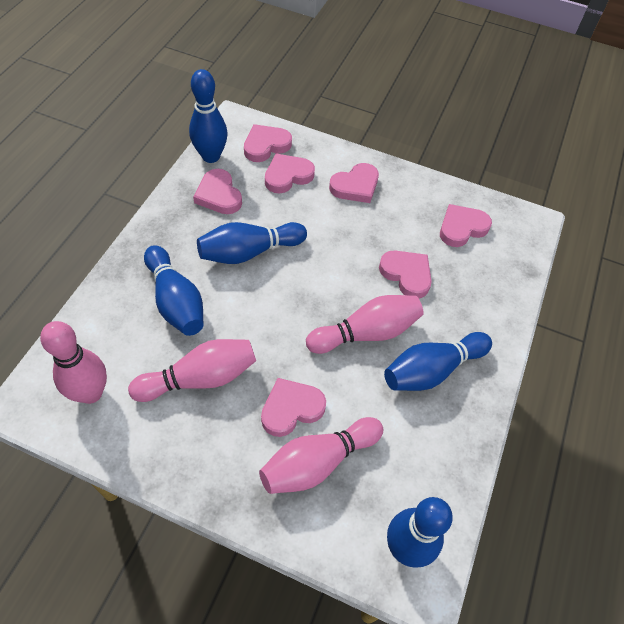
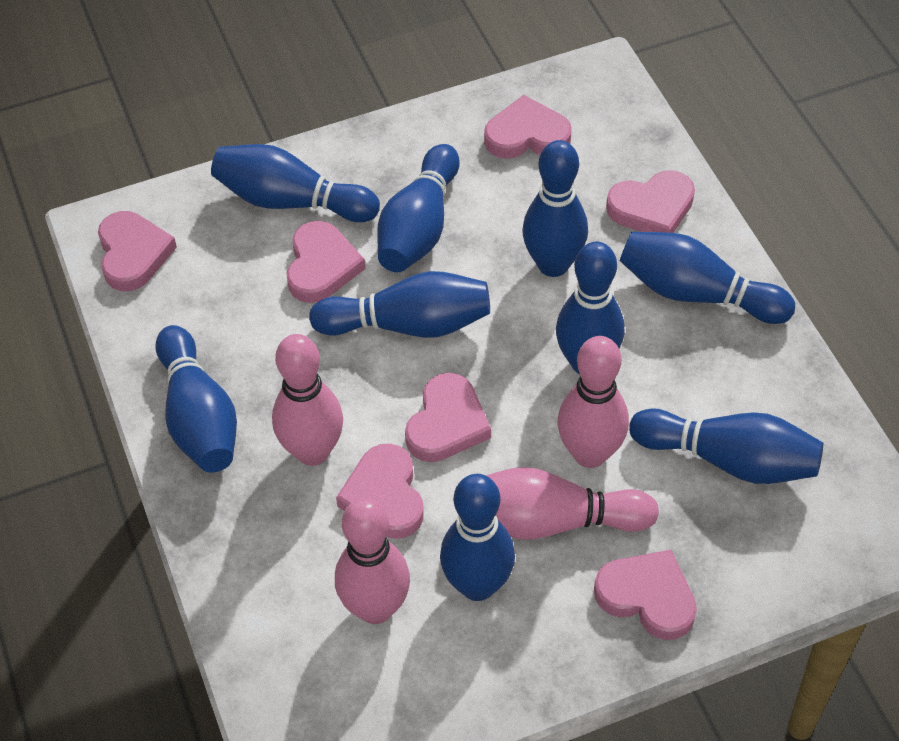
blue bowling pin: [144,245,204,336] [189,69,227,163] [197,222,307,264] [384,332,492,391] [387,497,453,568] = 5 -> [155,325,237,473] [211,144,380,222] [309,271,490,338] [377,144,459,272] [440,474,515,601] [522,140,588,277] [556,241,625,374] [620,232,795,324] [629,408,823,484] = 9

